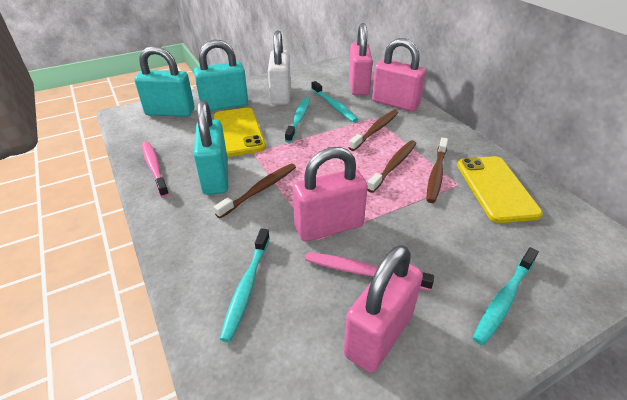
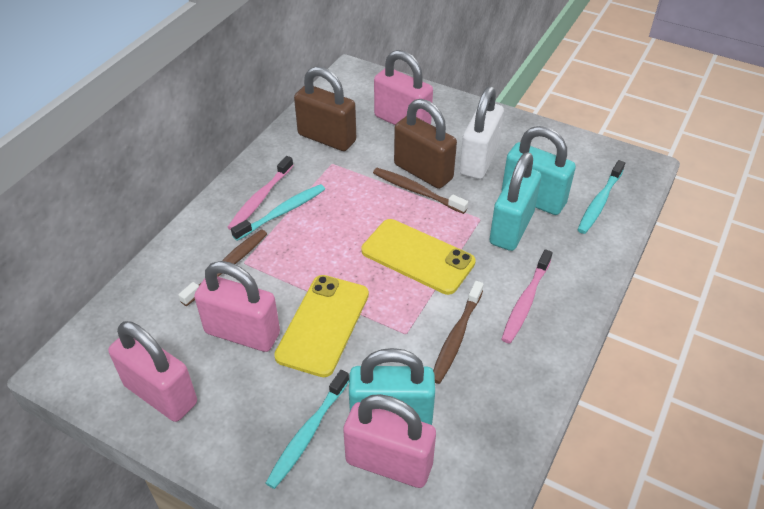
brown padlock: none = 0 -> [294,66,356,151] [394,99,457,189] = 2
brown toothbrush: [214,163,296,218] [348,110,398,151] [367,140,416,193] [426,138,448,203] = 4 -> [178,230,267,306] [373,168,468,214] [433,281,484,384] = 3
turquoise toothbrush: [220,228,270,342] [285,97,310,143] [311,81,358,122] [473,247,539,345] = 4 -> [231,184,325,241] [266,370,349,489] [577,160,625,234] = 3

